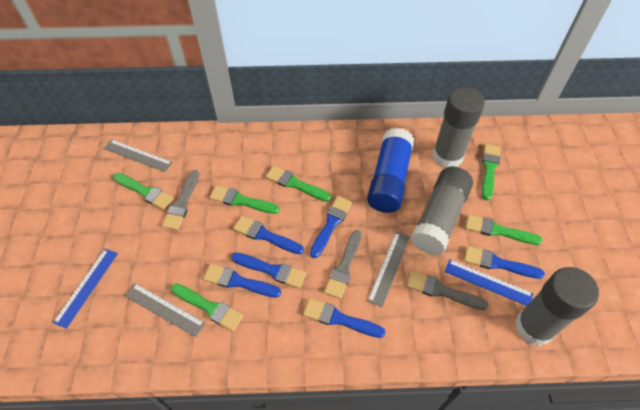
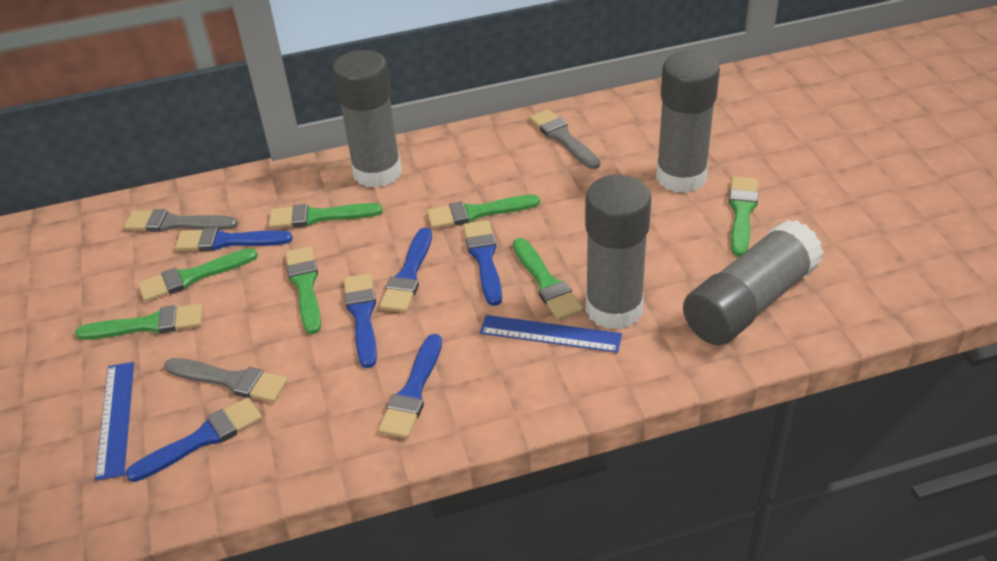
blue glue stick: [367,128,414,213] = 1 -> none = 0
green brush: [113,173,174,210] [171,284,244,331] [209,185,280,214] [266,166,331,202] [465,214,543,245] [482,144,501,201] = 6 -> [75,304,203,340] [138,248,258,302] [269,203,383,228] [285,246,321,335] [427,195,540,229] [513,238,583,320] [729,176,758,256] = 7
grey glue stick: [411,167,473,255] [432,87,485,168] [515,267,599,346] = 3 -> [333,50,402,188] [585,175,651,330] [656,51,720,193] [683,220,824,345] = 4
grey ruler: [104,139,173,172] [125,283,205,337] [368,231,410,307] = 3 -> none = 0

